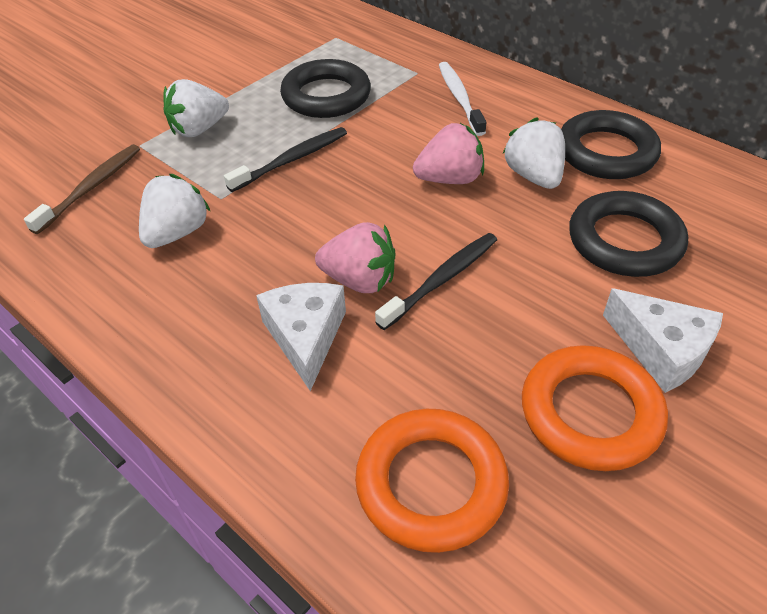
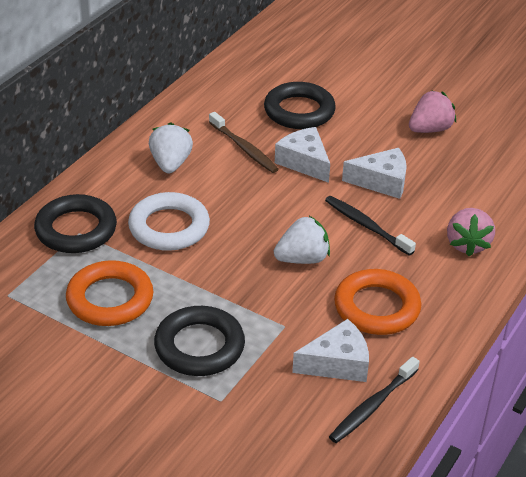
white cheese: [256,283,346,391] [603,288,723,393] = 2 -> [275,127,330,183] [292,319,369,382] [342,148,407,199] = 3
white ring: none = 0 -> [128,192,210,251] = 1
white strawberry: [139,174,210,248] [163,79,229,137] [502,117,565,189] = 3 -> [149,122,193,173] [274,216,330,264] = 2
white toothbrush: [439,62,487,136] = 1 -> none = 0

